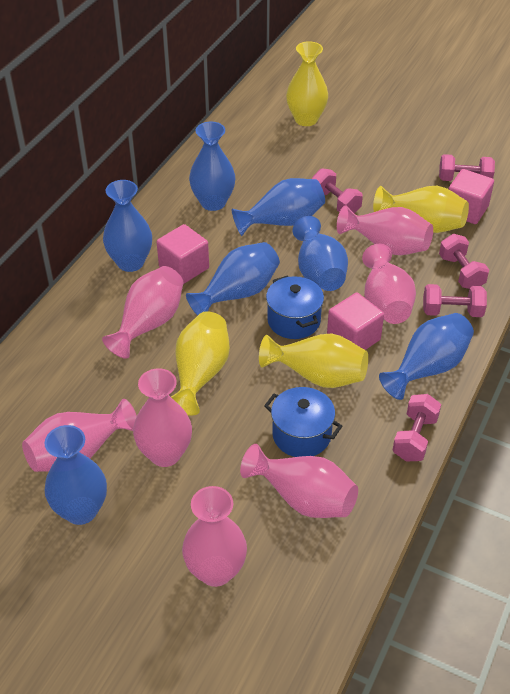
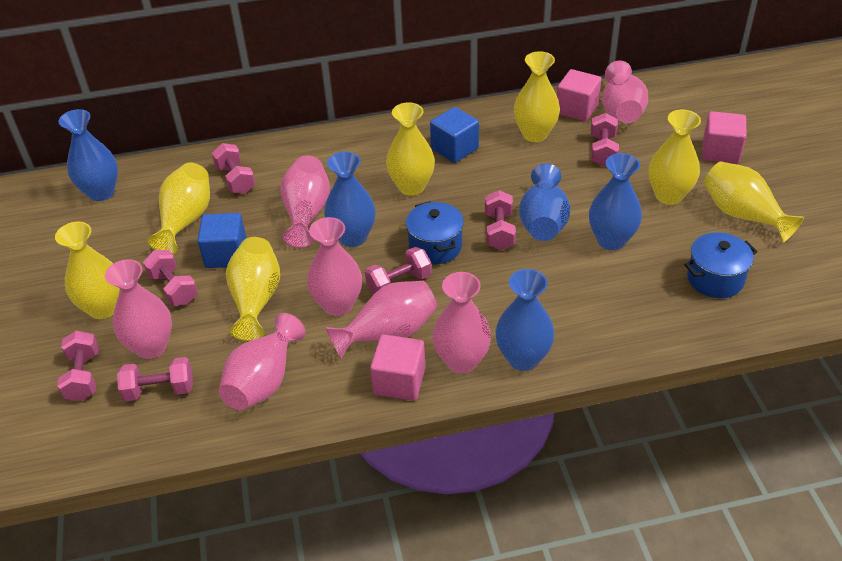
blue cube: none = 0 -> [197,213,247,268] [430,107,479,163] = 2
blue vase: [45,425,107,525] [103,180,152,272] [186,242,280,316] [189,122,235,211] [232,178,325,236] [293,216,348,291] [379,313,474,400] = 7 -> [58,109,118,201] [324,151,376,247] [496,269,555,371] [519,163,571,241] [589,153,642,250] = 5
pink dumbbell: [312,168,363,214] [392,394,441,462] [423,284,487,317] [439,154,495,181] [439,234,489,289] = 5 -> [57,331,99,401] [117,357,193,401] [143,250,198,306] [212,143,255,194] [365,247,432,295] [485,190,516,250] [591,113,619,167] = 7
yellow vase: [171,311,230,416] [259,333,368,388] [286,41,328,126] [373,186,469,233] = 4 -> [55,222,120,319] [147,162,210,254] [226,237,280,341] [386,102,435,196] [514,51,560,142] [648,110,701,205] [704,161,804,243] = 7

